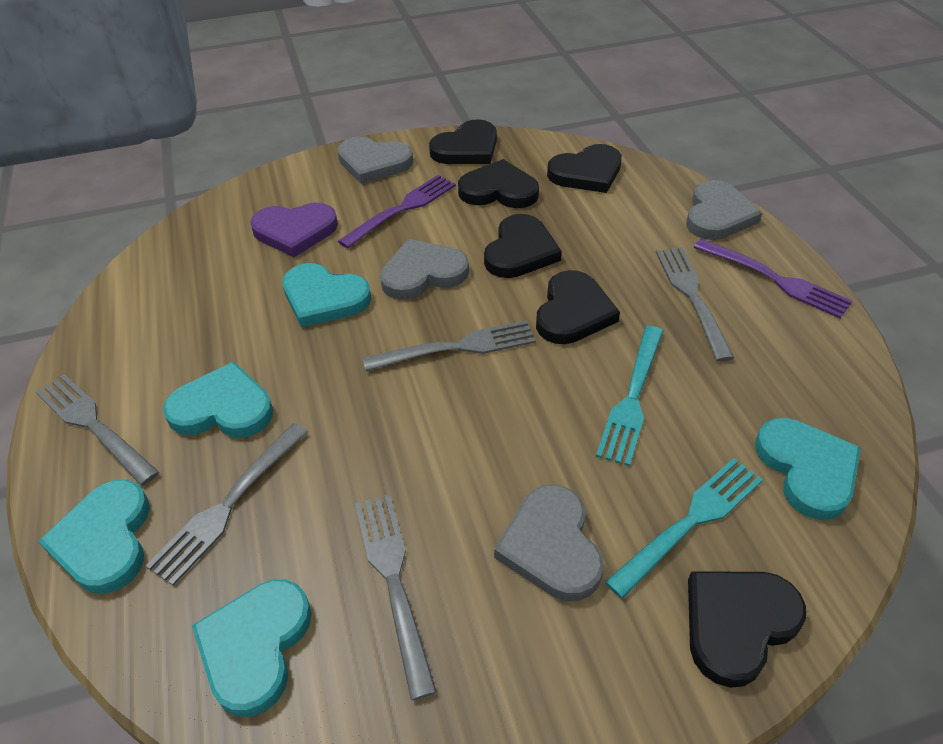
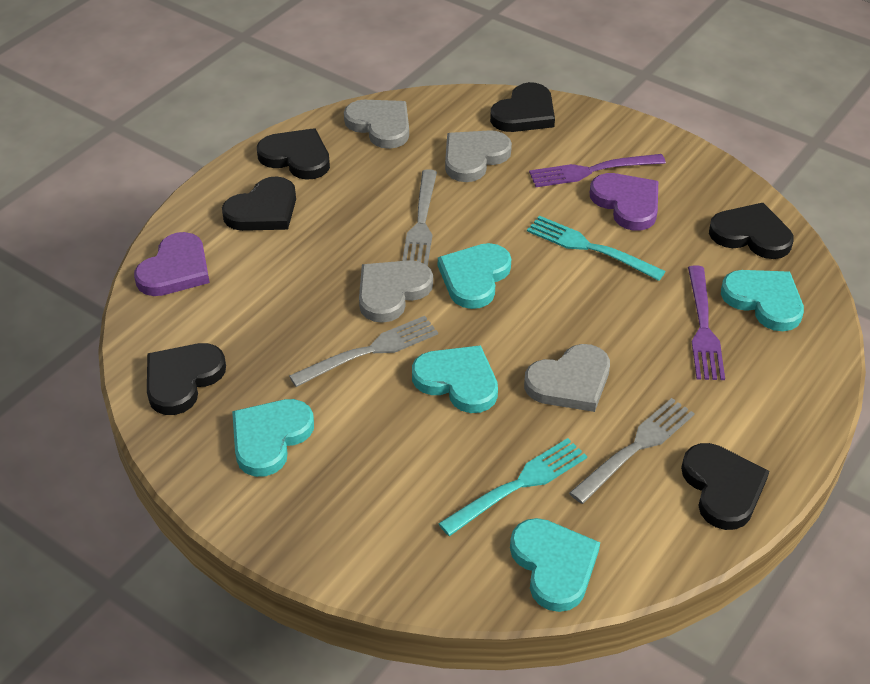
grey fork: [36,374,159,486] [146,423,308,586] [355,494,437,700] [362,320,536,371] [656,248,734,362] = 5 -> [289,316,438,387] [402,169,437,266] [569,398,695,504] = 3
purple heart: [250,203,338,257] = 1 -> [134,232,210,296] [590,173,658,231] = 2

